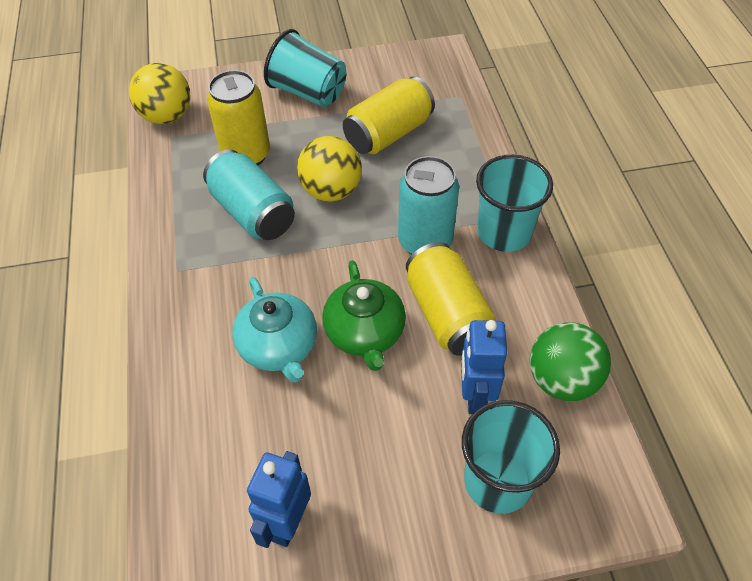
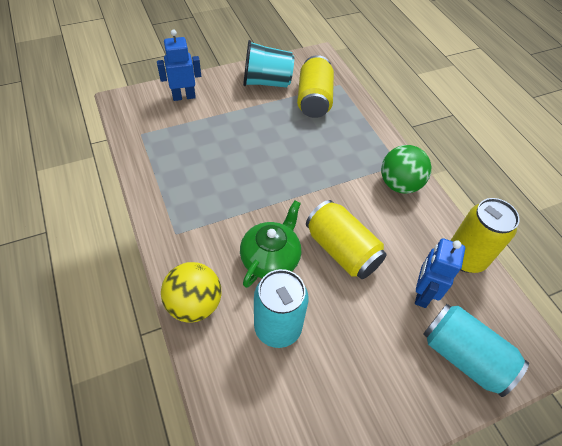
turquoise cup: [264,29,347,107] [462,400,560,514] [476,155,553,252] = 3 -> [243,40,294,88] = 1
turquoise teapot: [232,277,317,383] = 1 -> none = 0
yellow ball: [129,63,191,124] [297,136,362,201] = 2 -> [161,262,221,323] = 1

